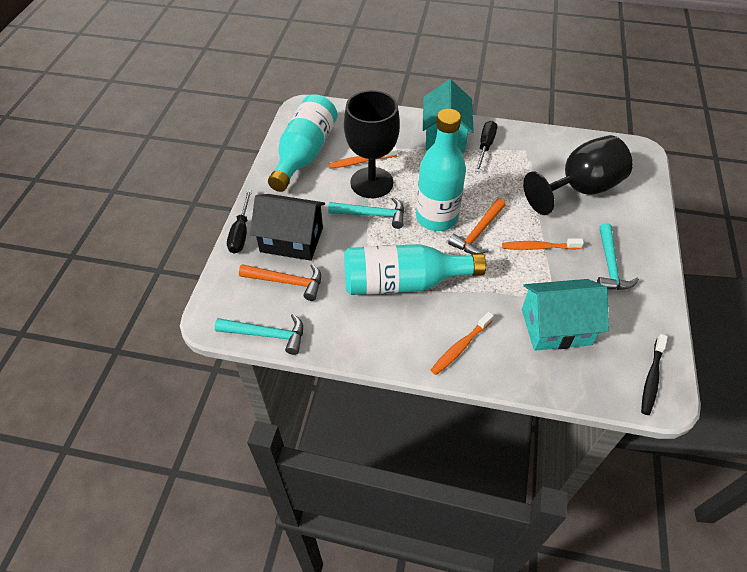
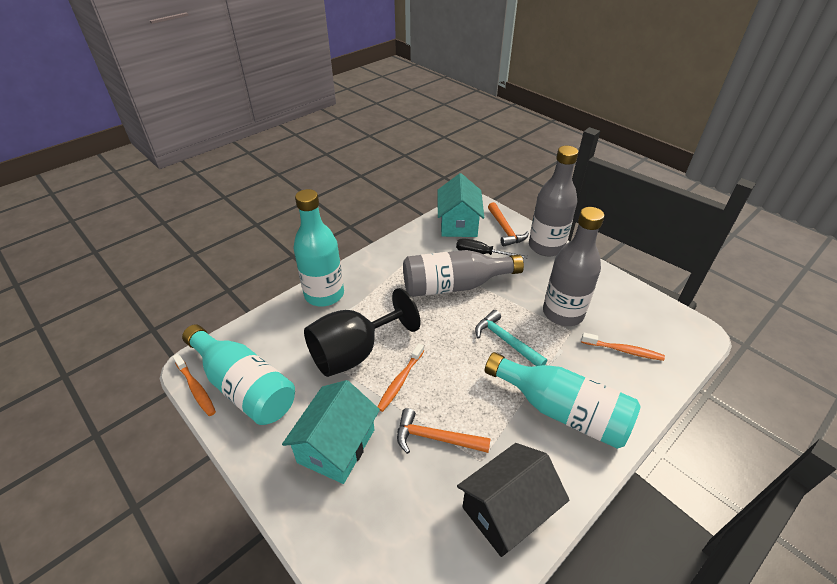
black goblet: [344,90,400,198] [523,135,633,215] = 2 -> [304,288,421,377] = 1
black screwdriver: [227,189,252,254] [475,121,497,172] = 2 -> [456,238,528,259] = 1
black toothbrush: [641,334,668,415] = 1 -> none = 0
grey bottle: none = 0 -> [403,250,524,297] [529,146,578,257] [543,207,604,326] = 3
turquoise hammer: [215,314,303,355] [328,197,404,229] [597,223,639,290] = 3 -> [475,310,547,366] = 1

